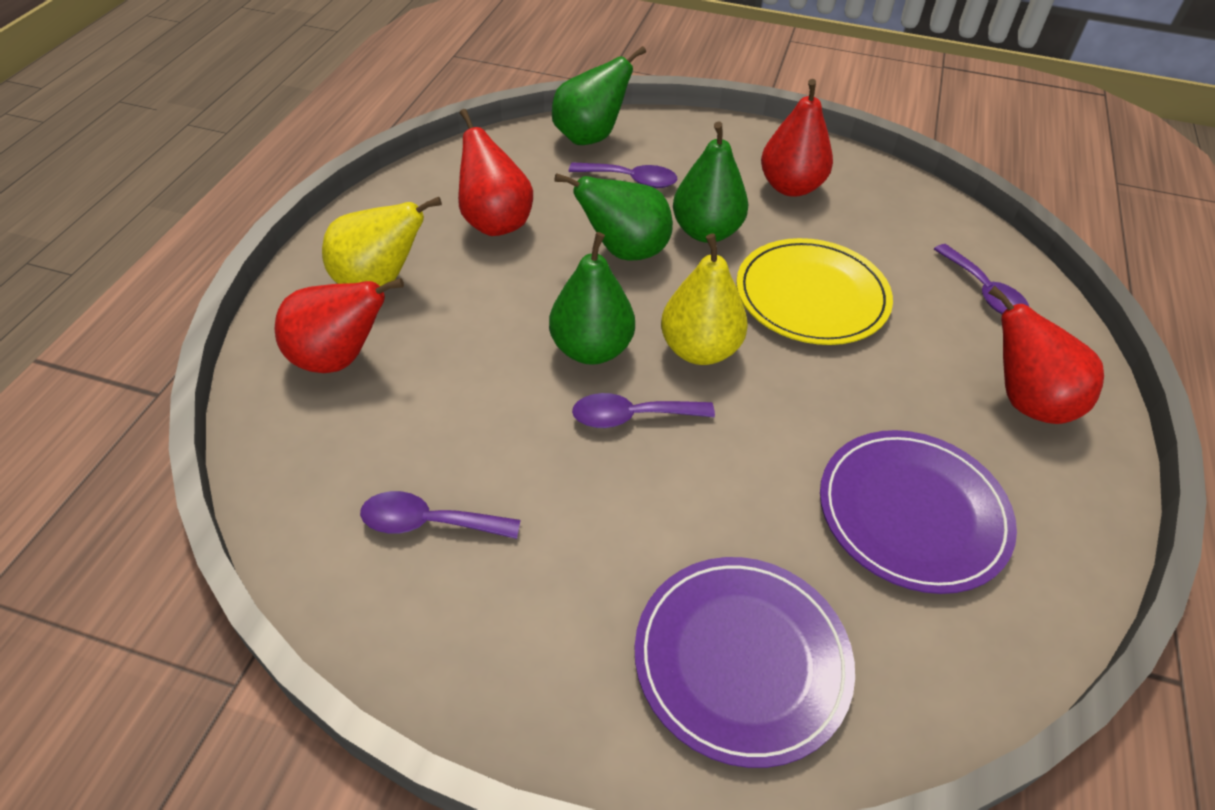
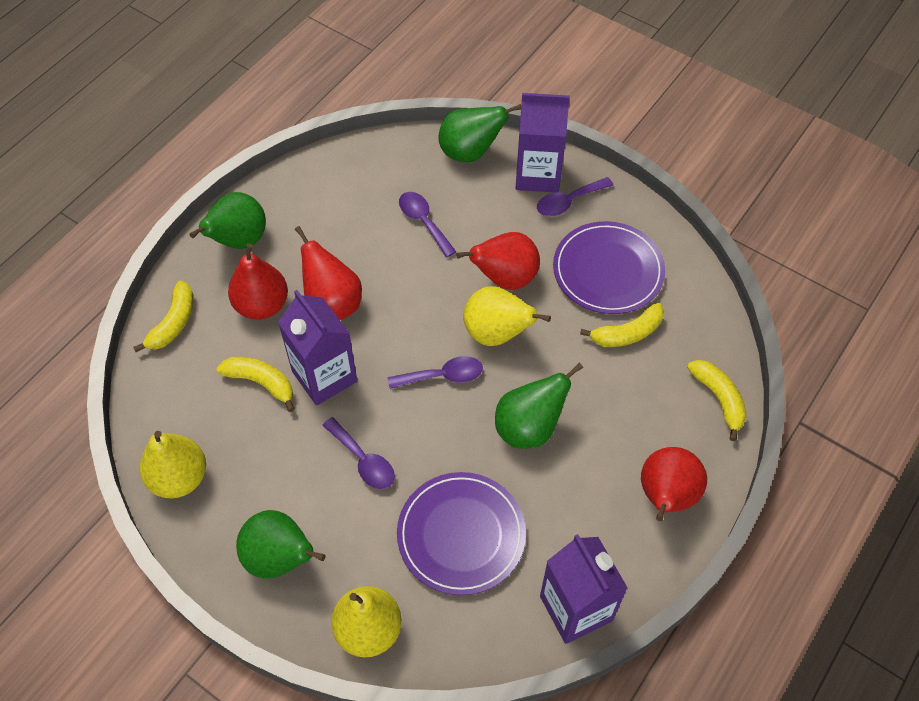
purple carton: none = 0 -> [278,290,357,405] [516,93,570,193] [540,534,628,644] = 3
yellow banana: none = 0 -> [133,281,193,352] [216,357,295,412] [580,303,664,347] [687,360,747,441] = 4
yellow pear: [322,197,442,286] [661,234,748,365] = 2 -> [140,431,206,499] [331,586,402,657] [463,286,551,346] = 3
yellow plate: [736,238,893,345] = 1 -> none = 0

